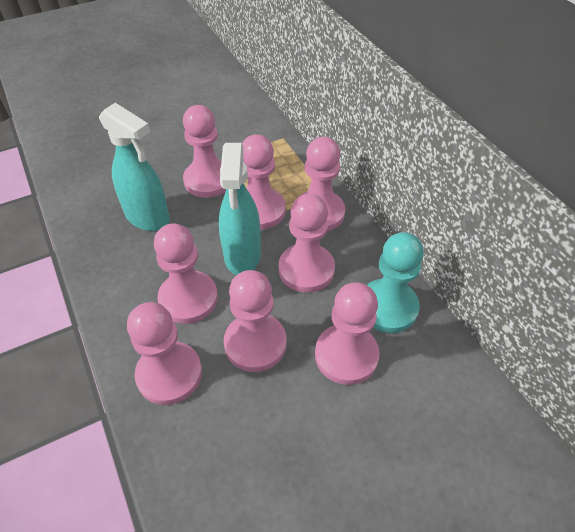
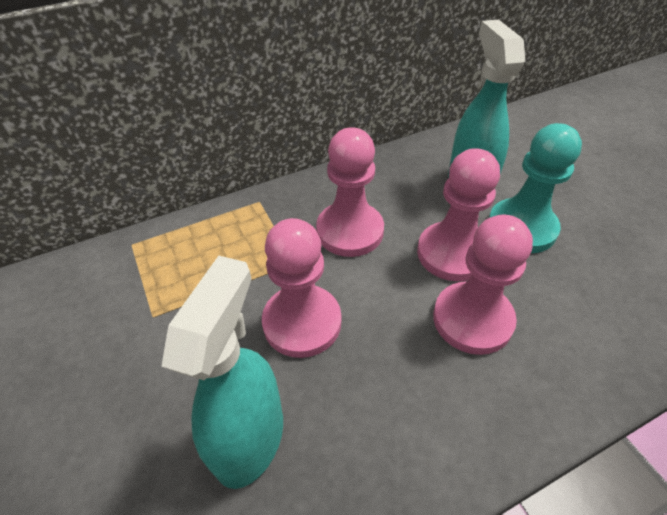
pink pawn: [127,302,202,405] [154,223,218,324] [183,105,226,198] [224,270,286,372] [242,134,286,230] [279,194,335,293] [299,137,345,231] [315,283,380,385] = 8 -> [262,218,341,358] [316,127,384,257] [417,148,500,281] [433,214,533,355] = 4

